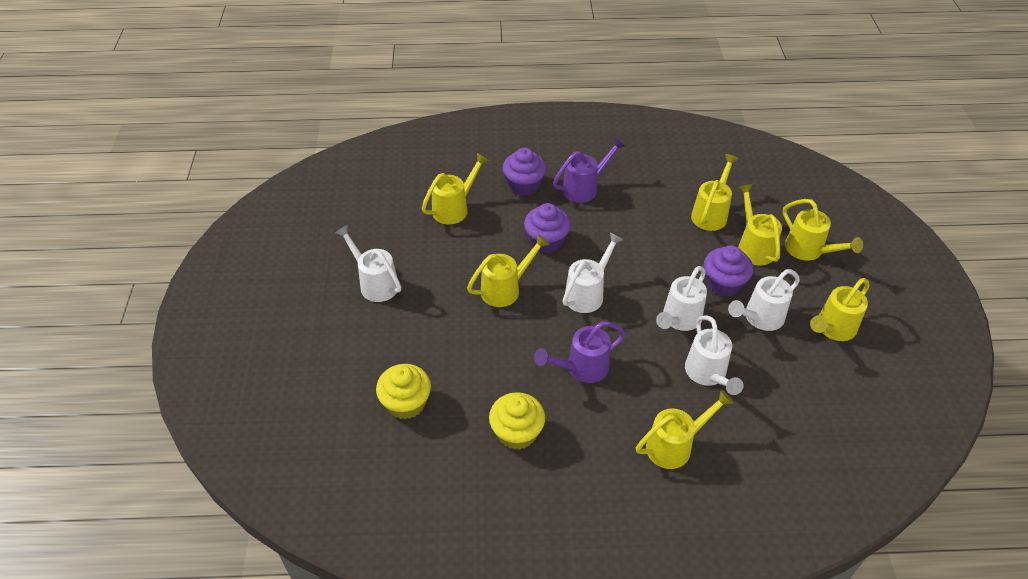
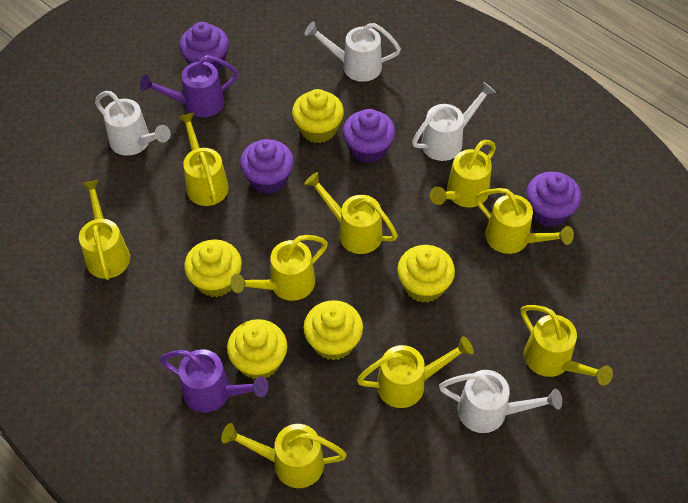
purple cupcake: [502,148,547,196] [524,203,571,253] [704,246,753,296] = 3 -> [179,22,229,71] [240,139,294,194] [343,109,395,163] [526,172,581,227] = 4
white watering can: [335,224,401,302] [562,232,624,313] [656,266,707,331] [685,315,744,395] [728,269,800,331] = 5 -> [95,91,171,156] [305,21,401,82] [412,81,496,161] [439,370,562,433] = 4
yellow cupcake: [376,364,431,419] [489,392,545,450] = 2 -> [184,239,242,297] [227,319,287,379] [292,89,344,143] [304,300,363,360] [397,245,455,303] = 5
yellow watering can: [422,153,489,224] [467,234,550,307] [636,390,734,469] [691,154,739,231] [738,184,782,266] [783,199,863,261] [810,278,870,341] = 7 -> [79,180,130,280] [178,112,229,206] [221,423,347,488] [230,235,328,301] [304,172,398,254] [357,336,474,408] [430,140,496,208] [475,188,574,254] [521,305,613,386] = 9

